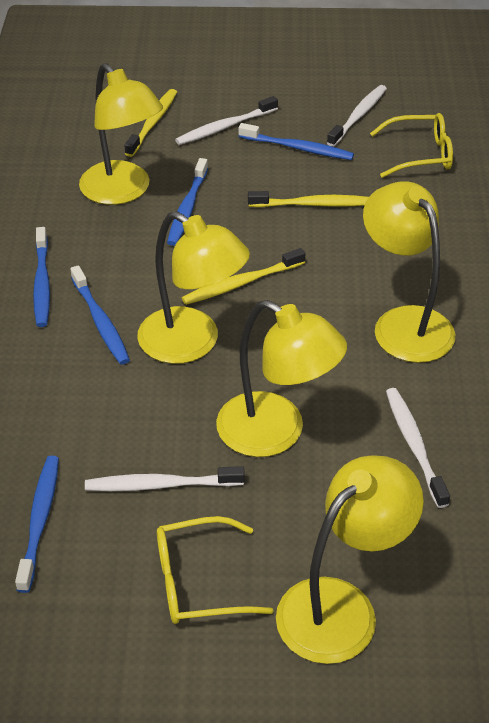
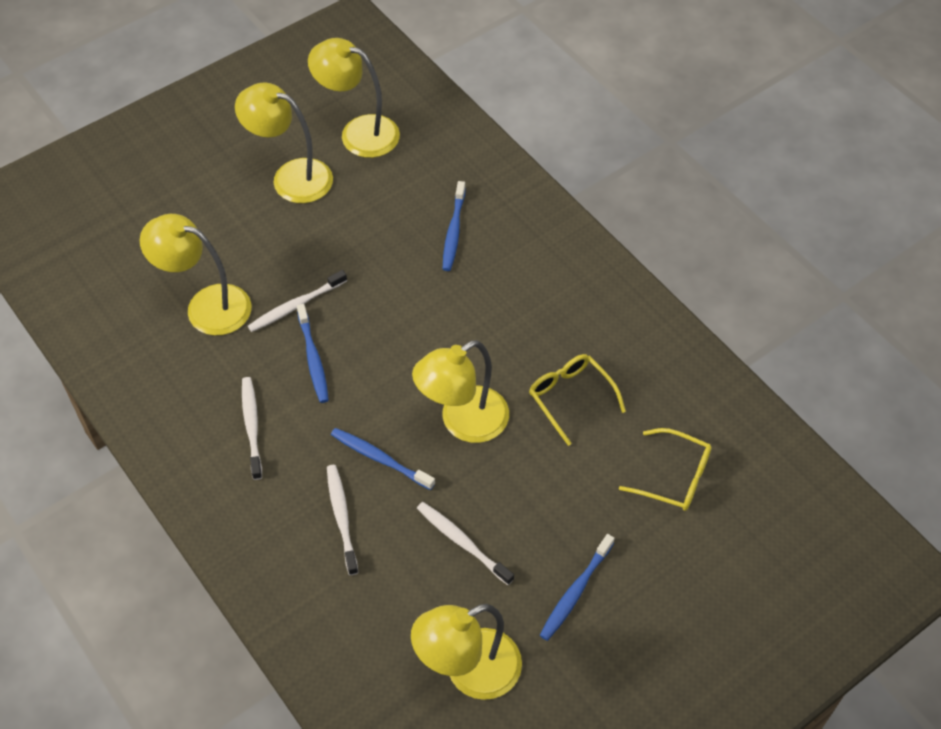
blue toothbrush: [15,456,59,593] [33,227,50,327] [70,265,130,365] [167,158,208,246] [239,123,354,160] = 5 -> [297,304,329,403] [331,428,435,490] [443,181,466,271] [540,534,615,641] = 4
yellow toothbrush: [124,89,177,157] [182,248,305,305] [248,191,369,207] = 3 -> none = 0

